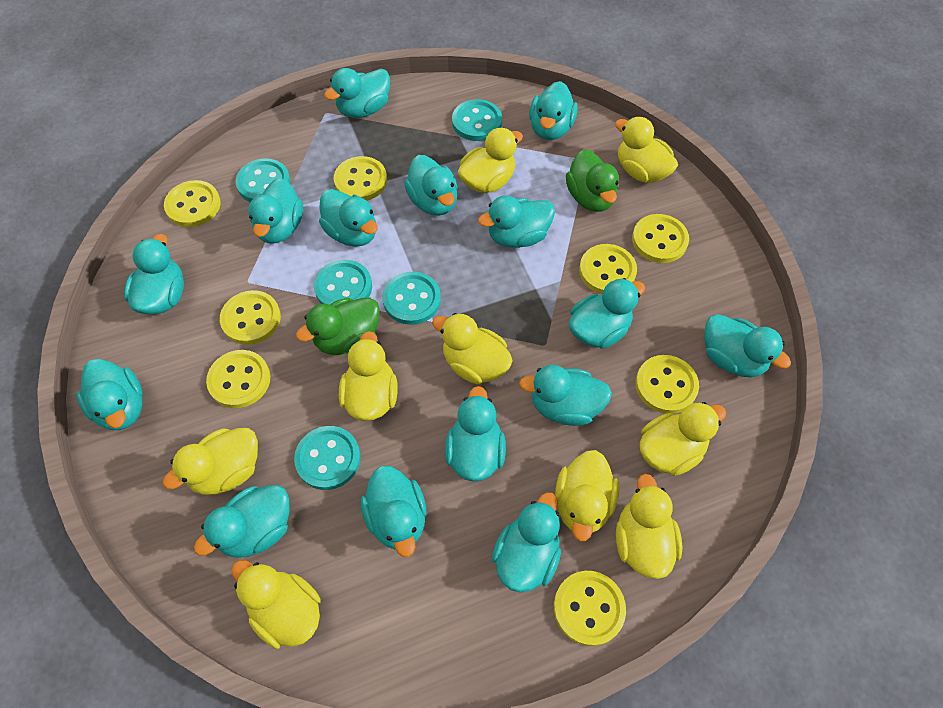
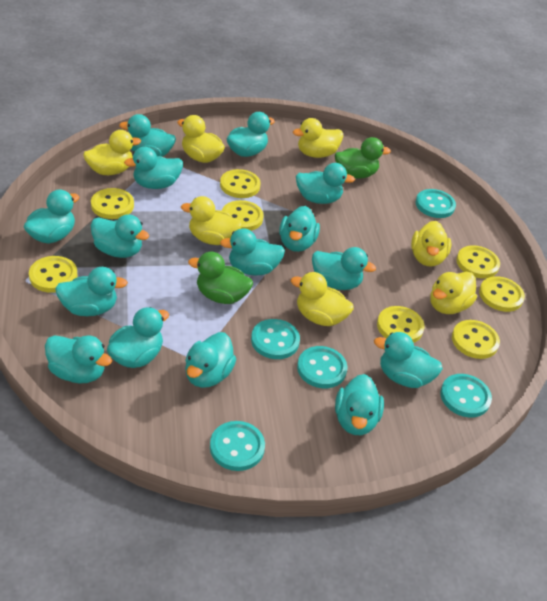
yellow duck: [163,428,258,495] [232,560,321,649] [339,331,398,421] [432,313,513,385] [458,128,523,193] [555,450,619,542] [615,117,678,183] [616,474,683,579] [640,402,726,476] = 9 -> [83,130,141,175] [177,115,225,163] [181,196,242,245] [291,272,354,326] [293,118,343,158] [411,221,451,267] [430,272,477,314] = 7

